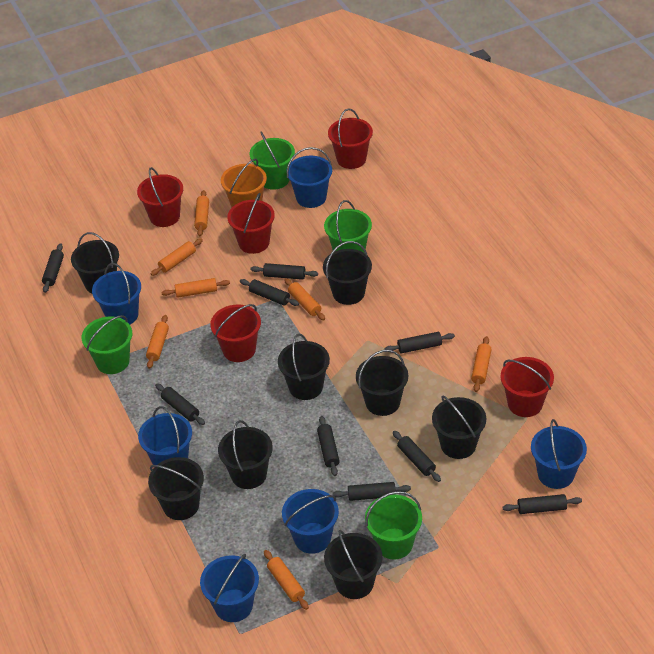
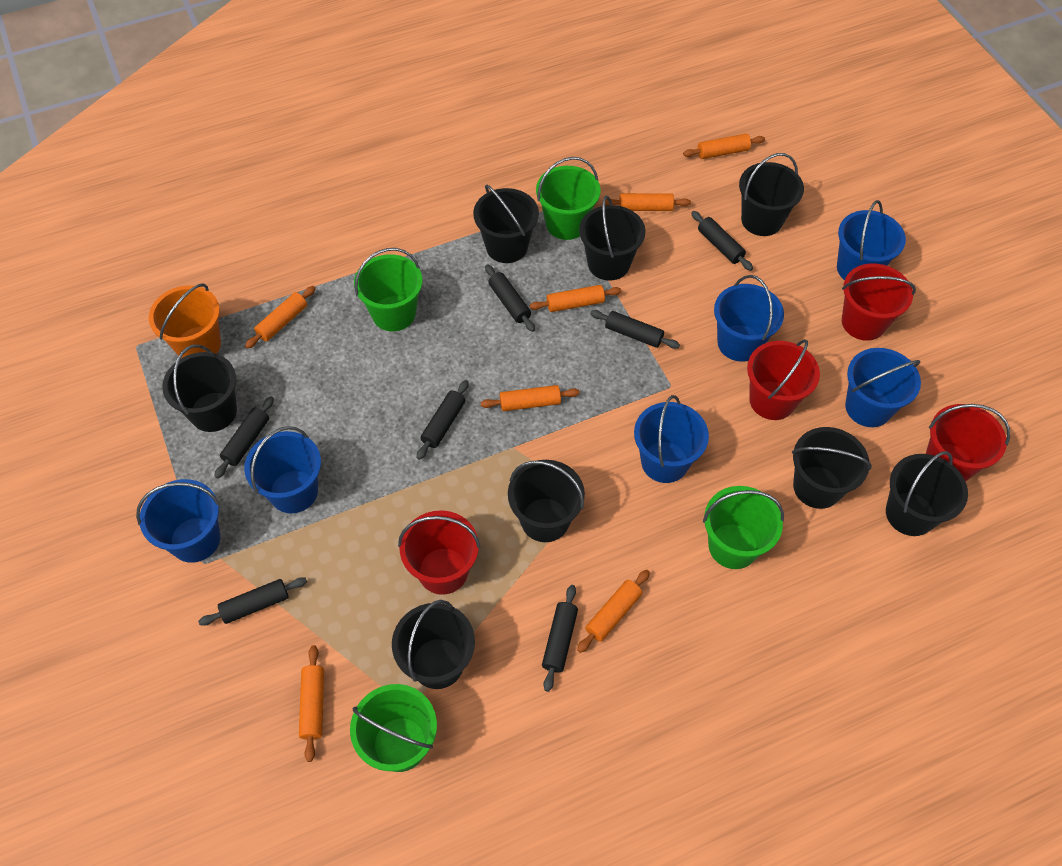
black rolling pin: [42,243,64,293] [155,383,205,425] [240,279,299,306] [250,263,318,280] [317,416,340,476] [332,482,411,501] [384,332,455,354] [393,431,441,482] [503,494,582,514] = 9 -> [198,577,307,626] [214,396,274,479] [417,380,469,460] [485,264,535,332] [542,585,578,692] [590,310,680,349] [691,211,753,271] = 7
red bucket: [137,167,183,227] [210,304,261,362] [227,193,275,254] [328,108,373,169] [500,357,554,417] = 5 -> [398,510,480,595] [747,339,820,420] [842,263,916,341] [926,404,1010,481] = 4

